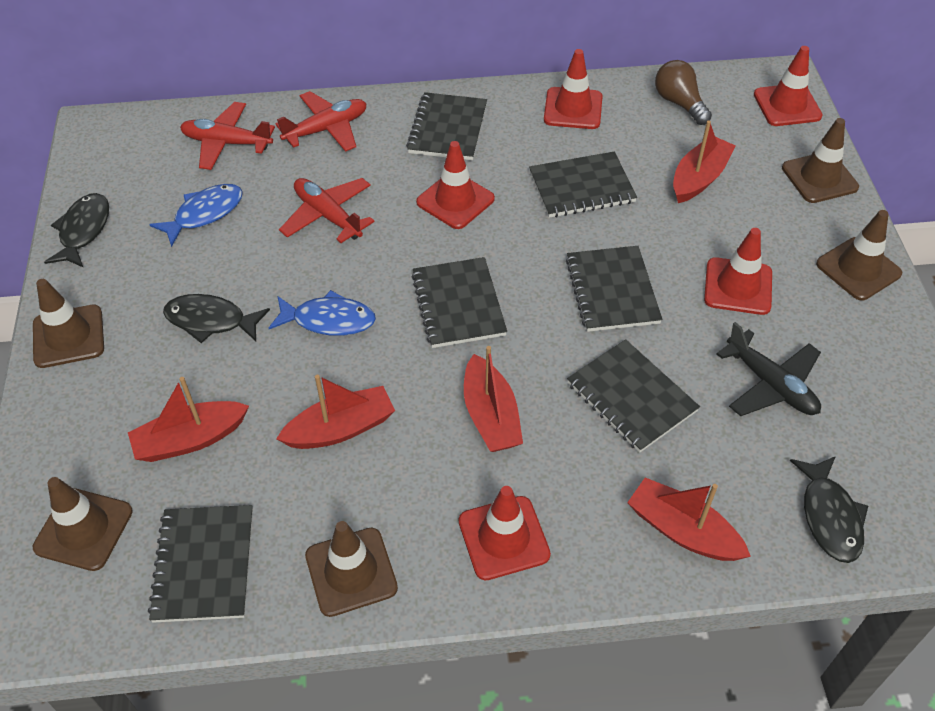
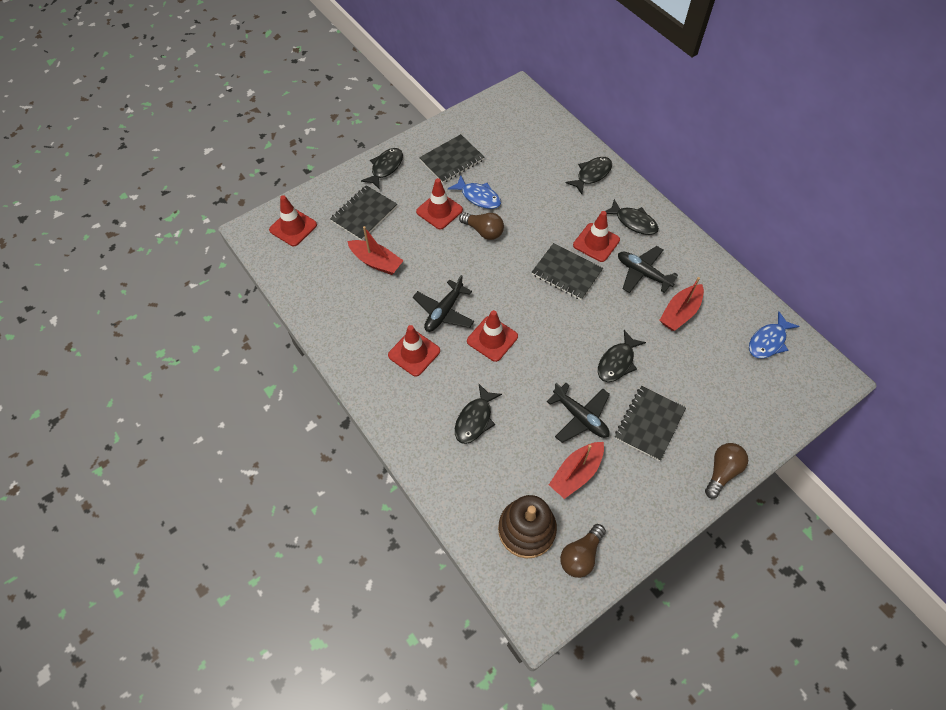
black fish: [44,193,109,268] [163,294,270,343] [790,456,868,563] = 3 -> [361,148,403,190] [455,384,502,444] [565,157,612,194] [598,330,646,382] [605,199,659,235] = 5
black notebook: [148,505,253,623] [406,92,487,160] [412,257,507,348] [529,152,637,218] [566,246,662,332] [567,339,700,453] = 6 -> [330,185,397,240] [419,134,484,183] [532,243,603,300] [615,386,686,461] = 4
black plane: [716,322,821,416] = 1 -> [413,275,474,332] [547,383,610,443] [618,246,678,293] = 3
brown light bulb: [655,60,712,125] = 1 -> [459,212,504,240] [560,524,606,578] [705,443,748,498] = 3
brown stacking toy: none = 0 -> [498,495,557,559] = 1
brown traffic cone: [33,279,104,368] [33,477,133,571] [305,521,398,617] [782,118,859,203] [816,210,902,300] = 5 -> none = 0
red boat: [128,377,249,462] [276,375,395,449] [464,346,523,452] [627,477,751,561] [673,120,736,203] = 5 -> [347,226,404,275] [549,442,604,499] [659,277,704,331] = 3
red plane: [180,102,275,170] [276,91,367,152] [279,178,375,243] = 3 -> none = 0

